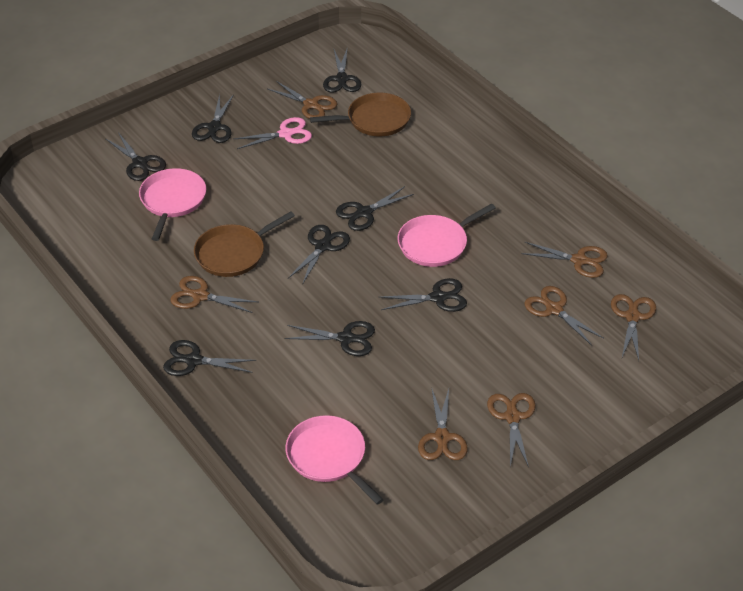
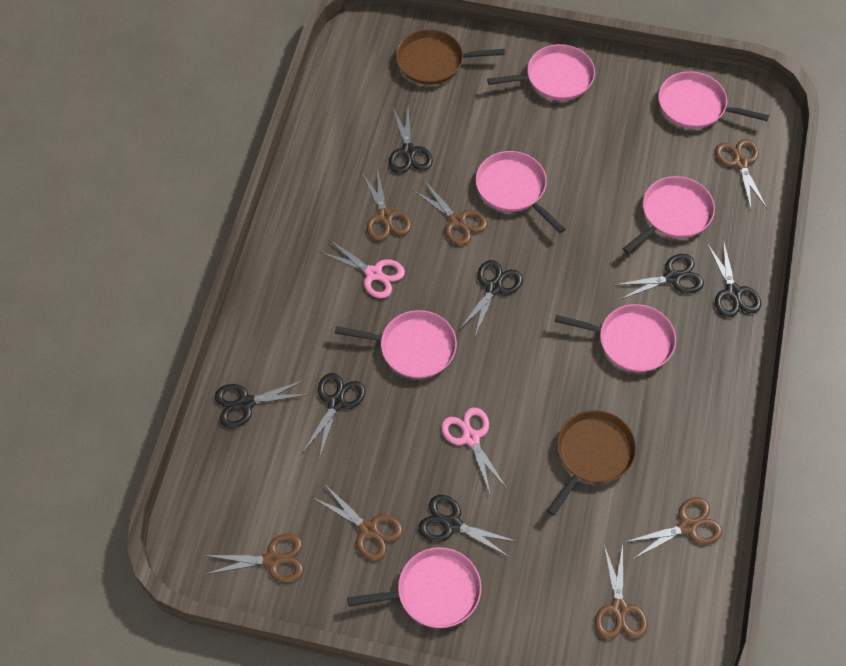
black scissors: [106,132,166,181] [163,340,256,376] [192,94,234,143] [285,321,375,356] [288,225,350,285] [323,47,361,93] [336,186,414,231] [379,278,467,312] = 8 -> [215,380,310,428] [303,373,365,460] [389,106,433,174] [419,495,518,558] [459,260,523,338] [615,254,704,300] [707,240,761,318] = 7
pink pan: [139,168,206,241] [286,415,384,505] [398,203,496,267] = 3 -> [335,310,457,379] [347,547,481,628] [476,151,565,233] [487,44,595,101] [555,304,676,372] [623,176,715,254] [658,71,769,129] = 7
pink scissors: [234,117,312,149] = 1 -> [320,240,405,298] [441,408,507,496] = 2

